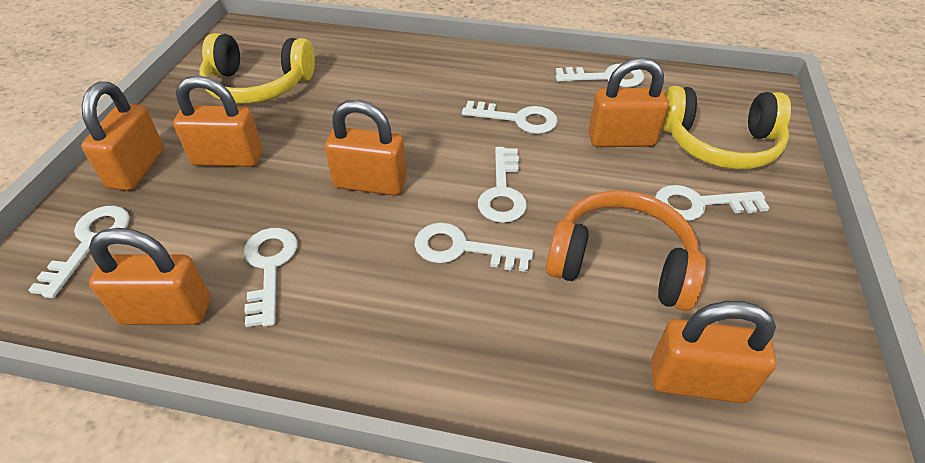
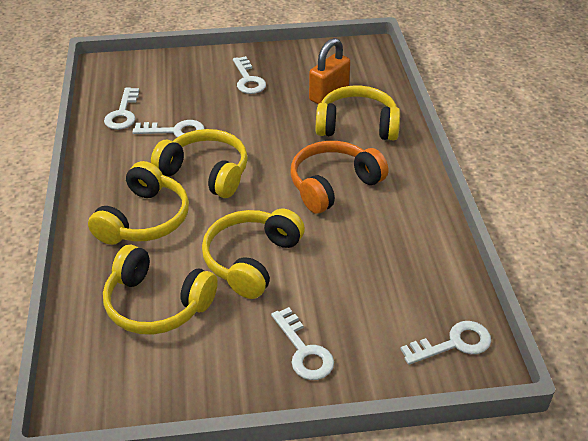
orange padlock: [81,82,164,191] [89,228,211,325] [173,75,263,167] [325,100,407,196] [588,57,668,147] [651,301,777,403] = 6 -> [309,38,350,104] = 1
white key: [28,206,130,298] [244,228,297,327] [414,222,533,272] [462,101,558,134] [478,147,527,223] [556,64,644,87] [655,185,769,221] = 7 -> [104,88,139,130] [133,120,204,137] [233,56,266,94] [271,307,334,380] [401,321,491,365] = 5
yellow headphones: [199,33,315,104] [662,86,791,170] = 2 -> [88,161,189,245] [103,244,218,335] [151,129,248,198] [202,209,305,299] [316,86,400,140] = 5

